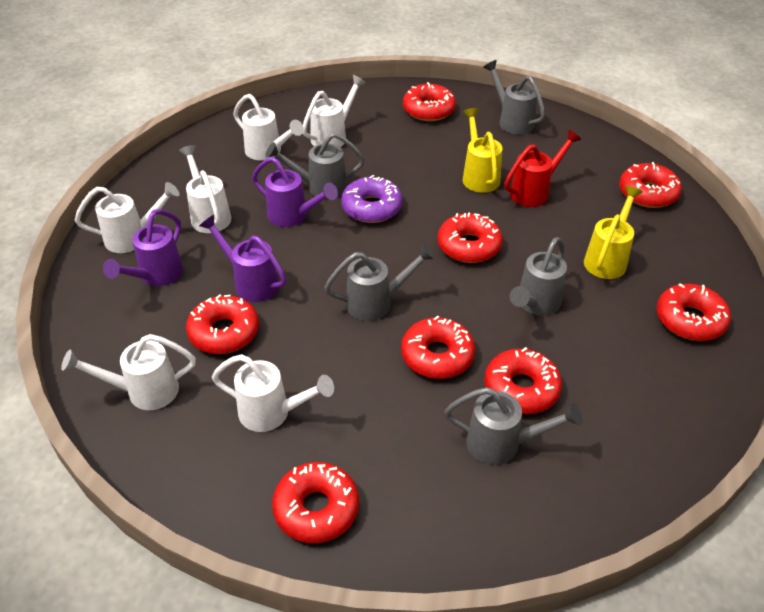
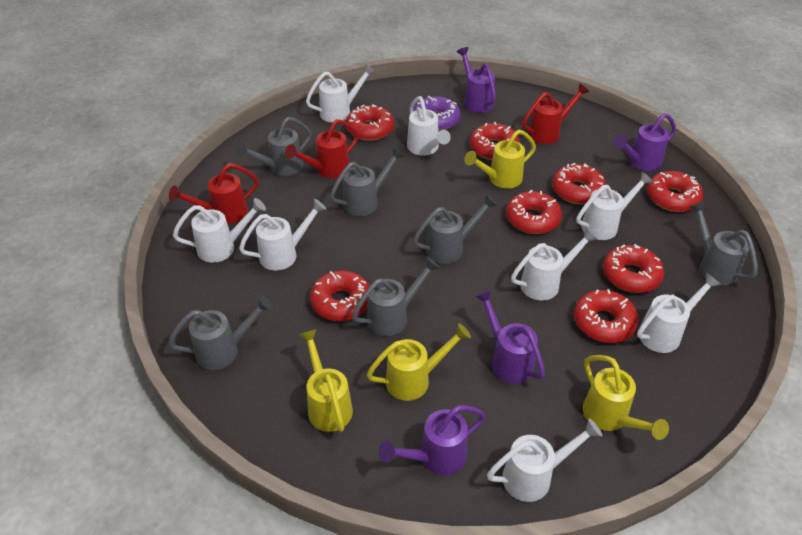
grey watering can: [265,133,365,199] [324,244,436,321] [445,387,582,465] [483,60,545,134] [510,237,567,315] = 5 -> [168,295,273,370] [236,117,312,176] [330,147,404,216] [352,257,440,336] [413,194,497,264] [689,201,758,285] = 6
purple watering can: [103,209,183,286] [199,215,286,302] [252,157,338,227] = 3 -> [379,405,485,475] [457,47,496,113] [475,289,545,384] [614,113,676,171] = 4
red watering can: [504,130,582,207] = 1 -> [169,163,259,224] [285,119,359,178] [522,83,589,144] = 3
white watering can: [61,334,196,410] [75,182,180,253] [179,145,231,233] [212,354,334,432] [233,94,304,160] [303,75,366,147] = 6 -> [173,198,266,263] [239,199,327,271] [306,64,376,123] [407,96,451,156] [487,419,603,502] [511,228,598,301] [577,172,653,240] [637,273,721,353] = 8
yellow watering can: [463,108,502,193] [584,186,643,279] = 2 -> [299,329,353,432] [367,323,471,401] [464,130,536,188] [583,355,669,440] = 4

